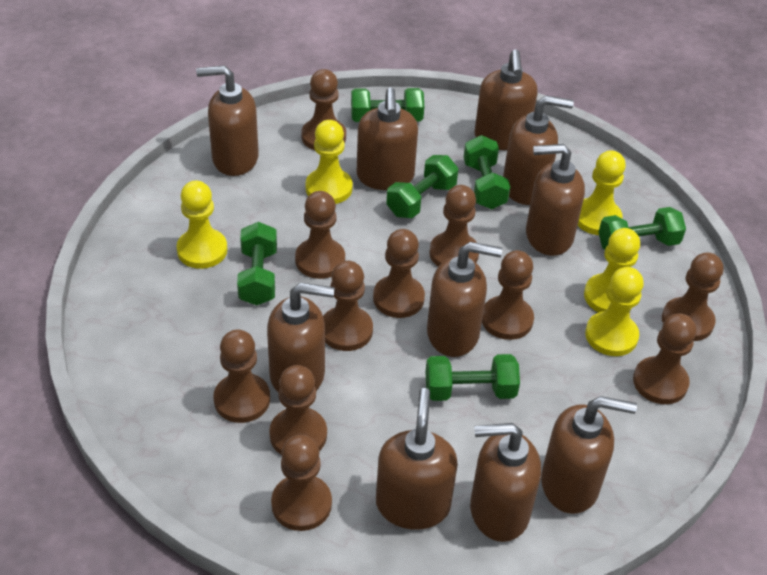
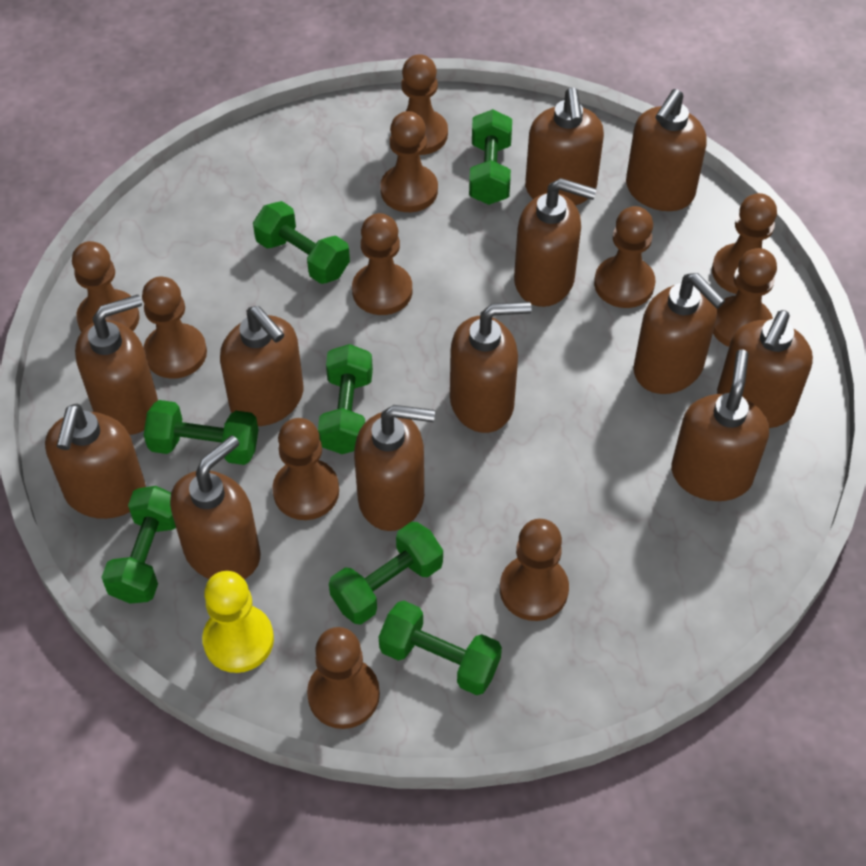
brown soap dispenser: [196,65,259,176] [267,283,335,393] [357,88,418,190] [376,388,458,530] [427,242,502,357] [470,423,541,542] [474,49,537,150] [503,95,574,205] [526,144,585,256] [541,396,637,514] = 10 -> [45,404,146,519] [75,295,158,435] [170,435,261,579] [220,306,303,426] [354,405,435,531] [450,302,532,433] [514,178,597,307] [525,88,604,205] [626,89,707,211] [634,273,725,394] [672,350,769,501] [717,310,813,428] = 12
green dumbbell: [237,222,277,305] [351,88,424,122] [386,155,459,218] [425,354,520,401] [463,135,510,209] [598,207,686,250] = 6 -> [101,486,176,604] [144,400,258,465] [253,201,350,284] [318,344,373,454] [329,522,443,624] [379,601,502,695] [469,109,512,205] = 7
yellow pawn: [176,180,227,269] [305,120,353,204] [578,150,626,235] [584,228,640,312] [585,267,644,356] = 5 -> [202,571,274,673] = 1

